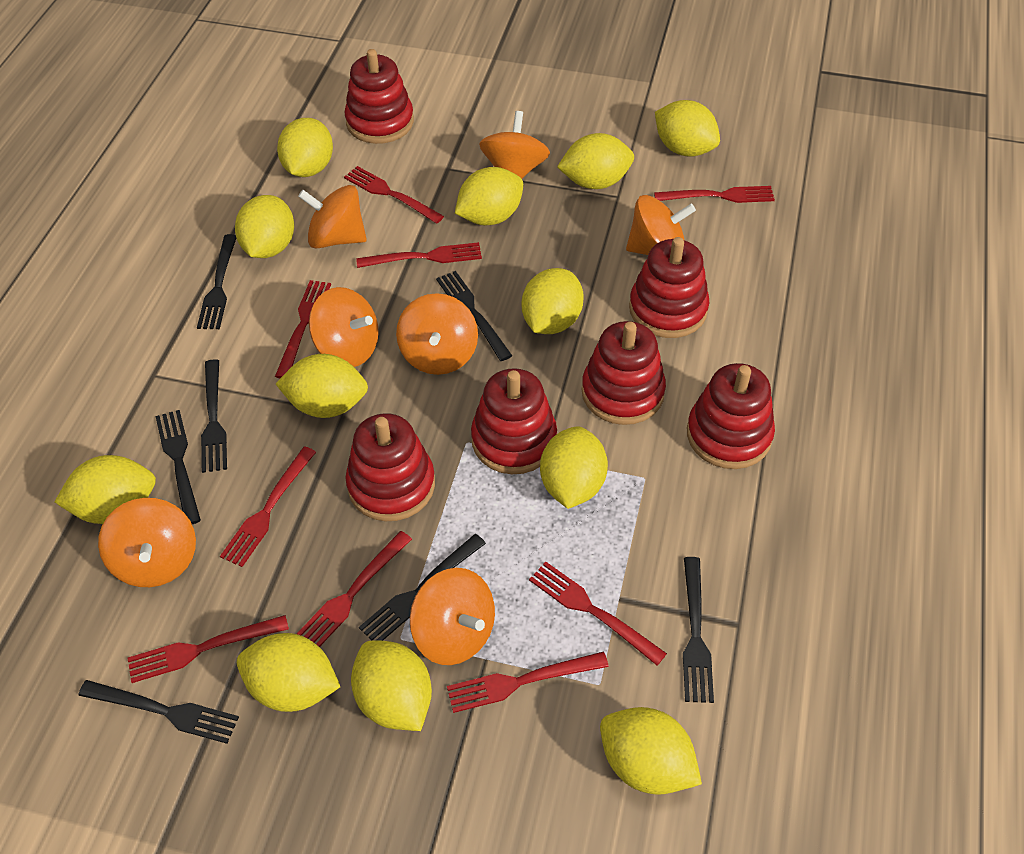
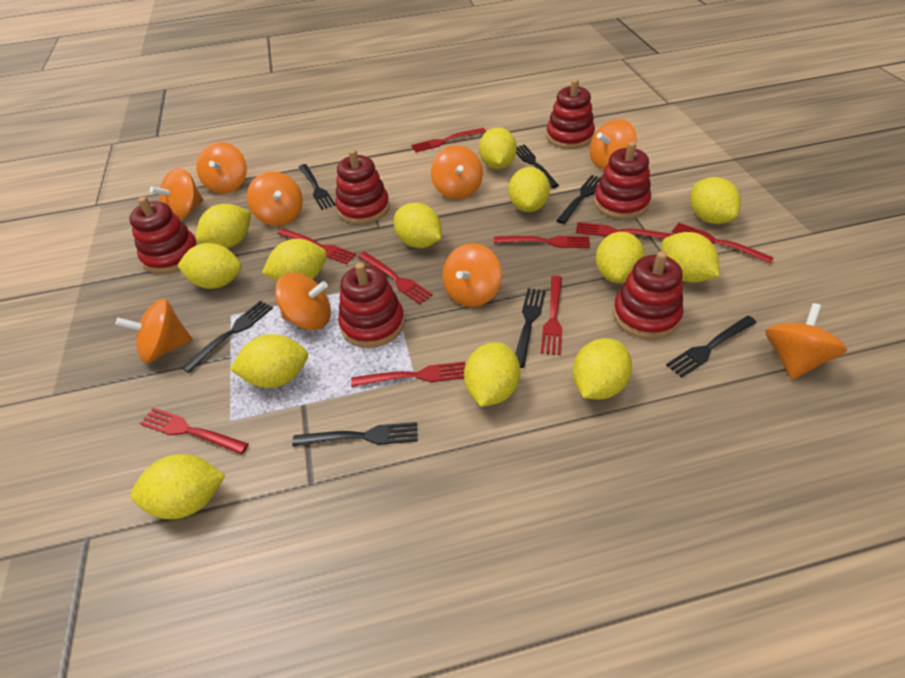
orange spinning top: [98,498,196,587] [298,185,367,248] [309,287,379,367] [396,293,478,375] [410,568,495,665] [479,111,550,179] [626,195,696,255] = 7 -> [115,299,193,363] [150,168,203,220] [196,142,247,194] [247,172,303,226] [275,273,331,330] [431,145,483,199] [442,243,502,307] [590,119,637,169] [766,303,847,380] = 9
yellow lemon: [55,455,156,524] [235,195,294,258] [237,633,340,712] [276,354,368,418] [277,118,333,177] [351,640,432,731] [455,167,523,226] [522,268,584,334] [540,426,608,509] [557,133,634,189] [600,707,702,795] [655,100,720,157] = 12 -> [131,454,225,519] [177,243,242,289] [196,204,251,248] [230,334,308,388] [262,239,327,282] [394,203,442,248] [464,342,520,407] [479,127,517,169] [508,167,550,212] [572,338,632,400] [596,232,645,283] [661,232,720,283] [690,177,741,224] = 13

